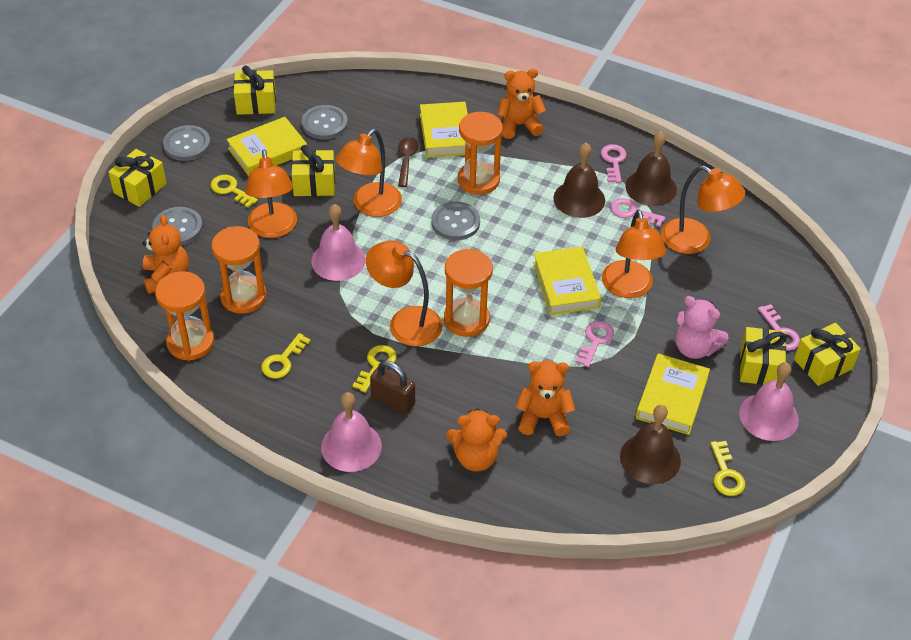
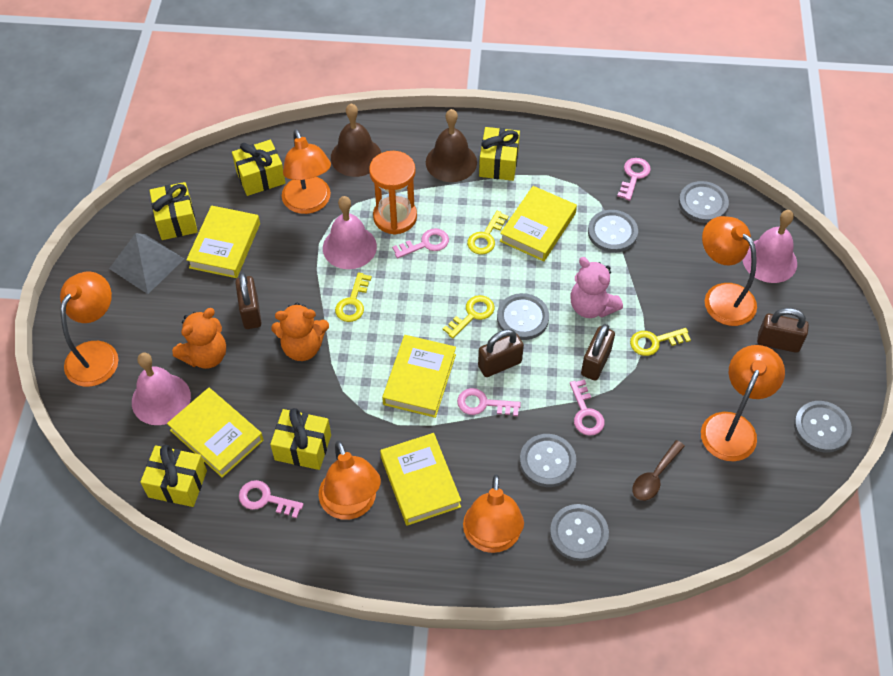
brown bell: [554,143,605,218] [620,405,681,484] [625,131,677,206] = 3 -> [331,104,381,177] [426,109,477,182] = 2
brown padlock: [370,361,415,414] = 1 -> [235,273,262,329] [478,329,524,377] [581,324,615,381] [757,308,809,353] = 4
grey button: [152,207,203,245] [163,125,210,161] [302,105,348,140] [431,201,480,240] = 4 -> [497,293,549,340] [520,434,576,487] [550,504,609,561] [588,210,638,253] [679,181,729,223] [794,401,852,453] = 6
grey pyramid: none = 0 -> [109,233,184,294] = 1
orange hourglass: [155,271,214,361] [211,226,266,314] [444,249,493,337] [458,112,503,195] = 4 -> [369,151,417,235] = 1
orange lamp: [245,150,297,238] [336,129,402,217] [366,241,443,346] [602,209,666,298] [661,166,745,254] = 5 -> [60,271,119,387] [282,129,331,214] [319,441,381,520] [463,474,524,553] [701,345,785,461] [702,216,757,326] = 6
orange teddy bear: [142,215,189,294] [446,408,507,472] [497,69,546,139] [516,361,575,436] = 4 -> [172,308,226,369] [271,302,329,361] = 2
pink key: [575,321,614,367] [601,144,627,183] [610,198,665,227] [758,304,800,351] = 4 -> [239,480,304,518] [392,228,449,259] [457,388,521,416] [570,379,605,436] [617,158,651,201] = 5
yellow book: [226,117,307,176] [420,102,468,158] [533,247,601,315] [636,353,710,435] = 4 -> [167,388,264,478] [186,205,260,278] [380,433,461,526] [382,335,456,418] [500,186,577,261] = 5

